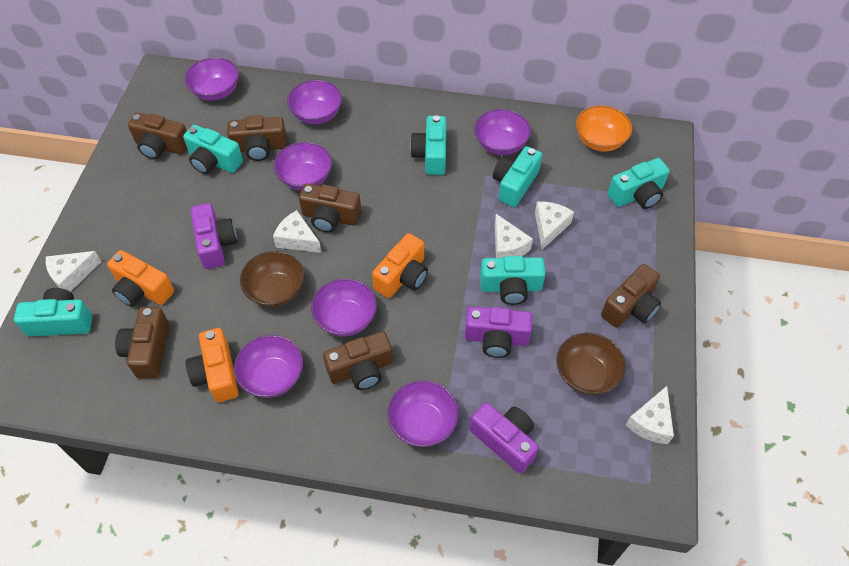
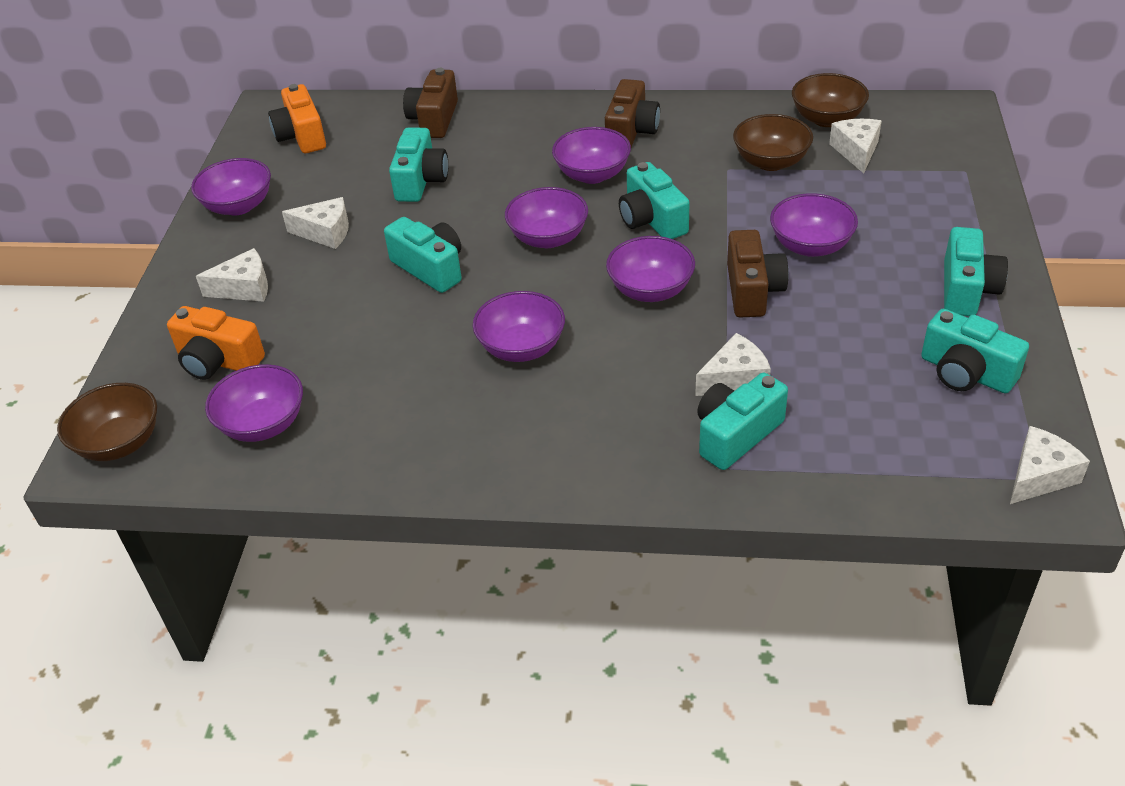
brown bowl: [240,251,304,307] [556,333,626,395] = 2 -> [57,383,157,461] [733,114,813,171] [792,73,869,127] = 3
brown camera: [115,307,169,378] [128,112,187,159] [227,115,287,161] [299,183,362,233] [323,331,393,390] [601,264,661,328] = 6 -> [403,68,458,138] [605,79,660,147] [727,230,789,317] = 3
orange bowl: [576,105,633,151] = 1 -> none = 0
orange camera: [107,250,174,307] [186,328,238,402] [372,233,428,298] = 3 -> [167,306,265,380] [268,84,326,153] = 2
purple camera: [191,203,237,269] [465,306,533,358] [470,403,539,473] = 3 -> none = 0

